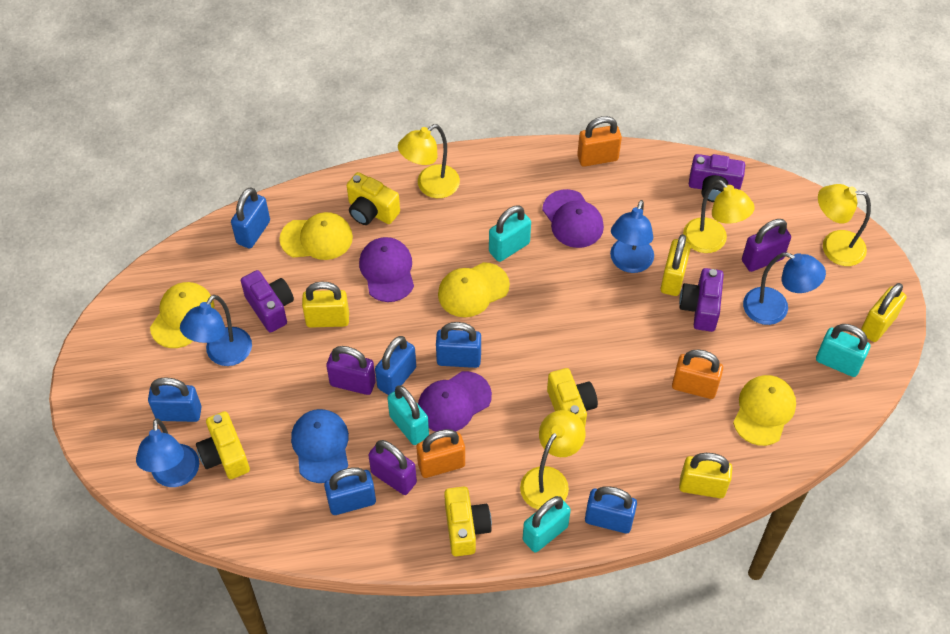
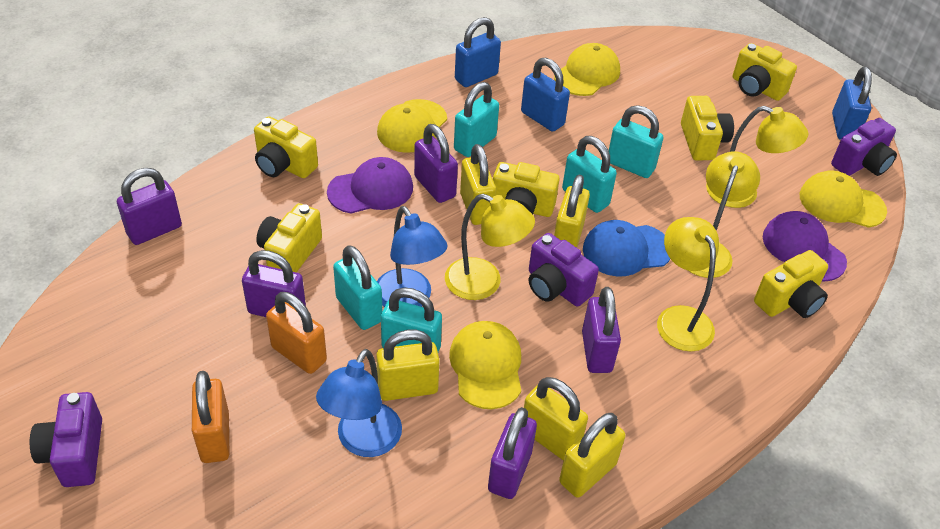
blue lamp: [136,419,199,487] [180,295,252,366] [610,200,654,273] [743,252,826,325] = 4 -> [316,349,402,457] [377,206,448,307] = 2
blue padlock: [148,377,201,422] [231,187,270,249] [324,467,376,515] [375,336,416,395] [436,322,481,368] [585,486,637,533] = 6 -> [455,17,501,87] [521,58,570,132] [832,67,872,140] = 3
orange padlock: [417,429,465,478] [577,116,622,167] [672,350,723,399] = 3 -> [192,371,230,463] [266,292,327,374] = 2
purple cap: [359,237,414,302] [418,371,492,431] [542,189,604,248] = 3 -> [327,157,413,214] [763,211,847,282] = 2
purple padlock: [326,346,376,395] [368,440,417,495] [742,219,791,272] = 3 -> [117,168,182,245] [242,250,306,317] [414,124,458,203] [488,407,537,499] [582,287,621,373] = 5
turquoise padlock: [387,385,429,445] [489,205,531,262] [523,496,571,553] [816,324,870,377] = 4 -> [333,245,382,330] [381,287,442,352] [454,82,499,157] [562,136,617,213] [609,105,663,178] = 5
yellow camera: [196,411,250,479] [347,172,400,225] [444,487,492,556] [547,368,598,427] = 4 -> [254,117,318,178] [256,203,322,273] [493,162,560,217] [681,96,734,161] [733,43,797,101] [754,250,828,318] = 6
yellow padlock: [302,281,349,328] [661,234,691,296] [679,453,732,498] [861,283,907,342] = 4 -> [376,330,440,401] [460,144,496,225] [524,377,588,460] [554,175,590,248] [559,413,625,498] = 5

